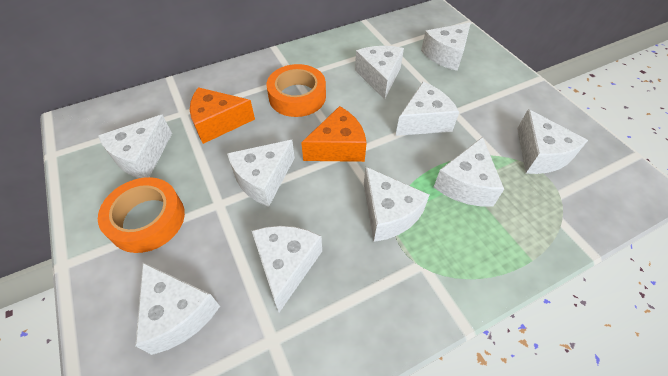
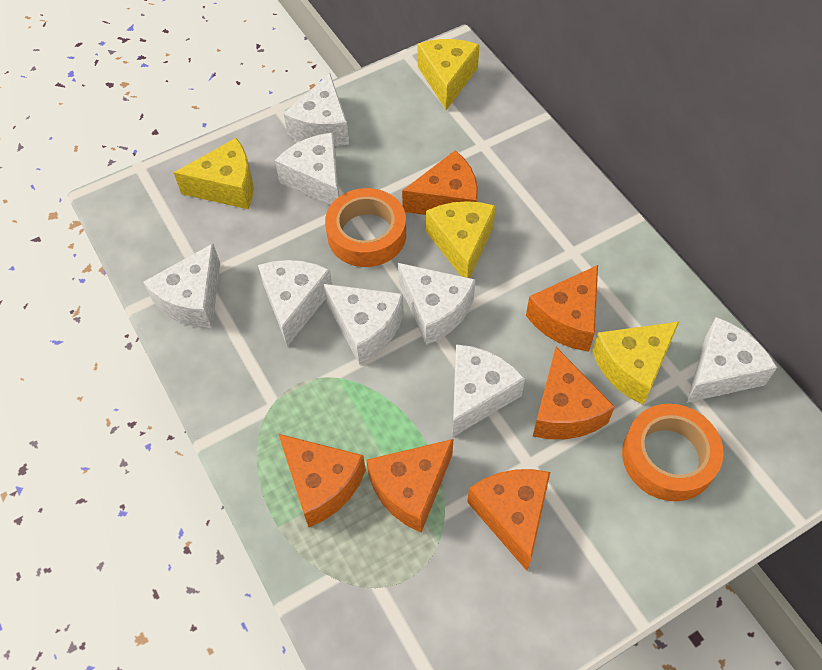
orange cheese: [190,87,255,144] [301,106,367,162] = 2 -> [279,434,366,527] [366,439,453,533] [402,150,478,215] [467,469,550,571] [526,265,598,352] [533,347,615,439] = 6
white cheese: [98,114,172,178] [135,262,220,355] [227,140,295,207] [252,226,322,312] [355,46,404,100] [364,167,429,242] [395,82,459,136] [421,23,471,71] [434,137,504,207] [517,109,588,174] = 10 -> [143,244,220,328] [258,260,332,346] [275,133,339,205] [283,74,349,146] [323,284,404,364] [398,263,475,345] [453,344,525,437] [687,317,777,403] = 8
yellow cheese: none = 0 -> [174,138,253,209] [418,39,479,110] [426,201,496,278] [592,321,680,405] = 4

